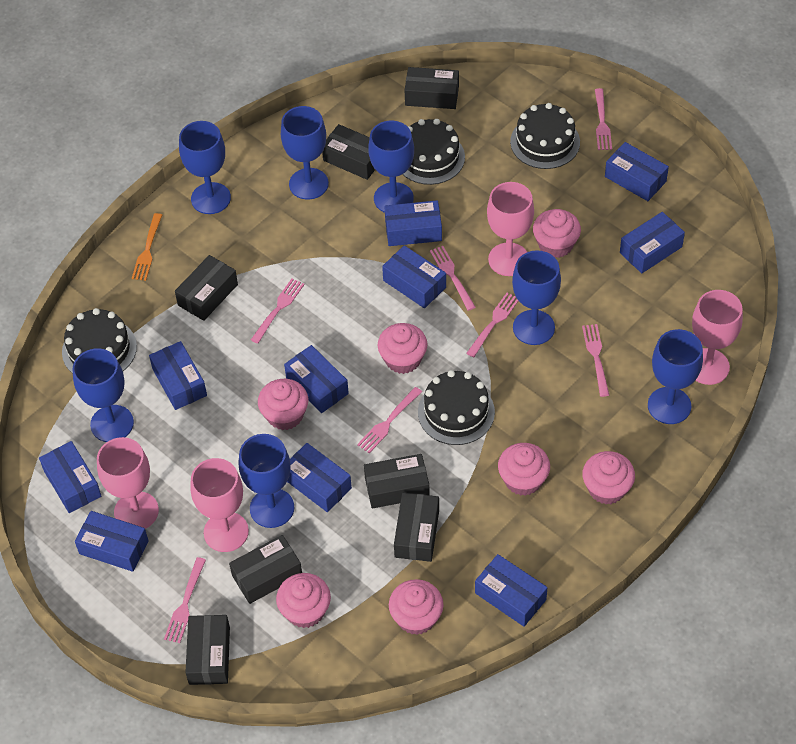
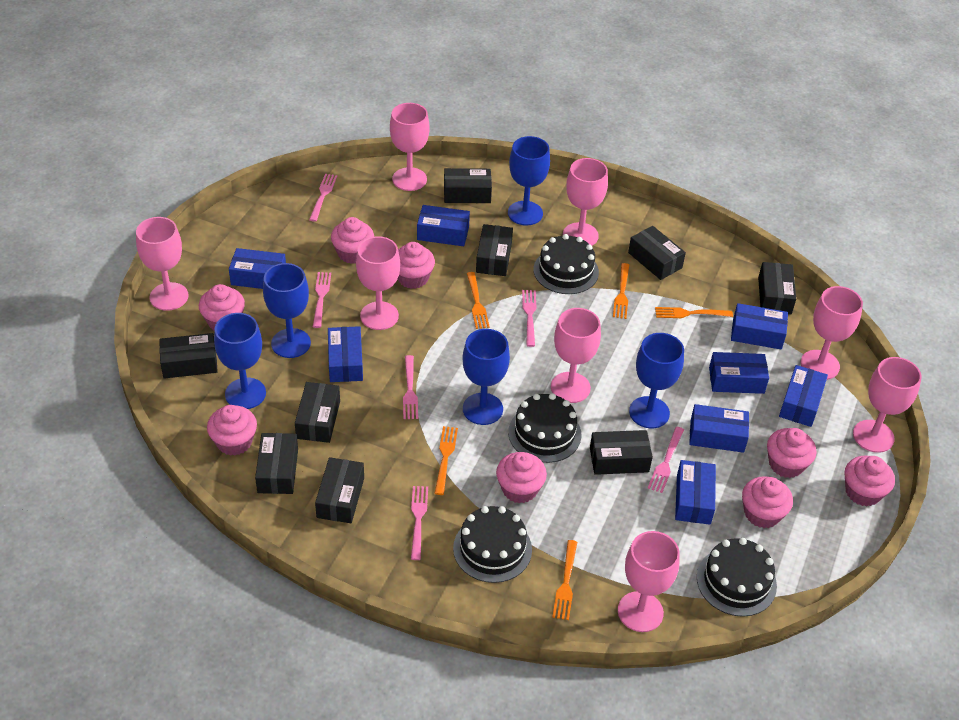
black box: [175,255,238,321] [185,615,230,685] [229,535,302,604] [322,124,375,180] [364,454,430,509] [394,493,439,562] [405,67,459,109] = 7 -> [159,333,218,379] [255,433,298,494] [295,382,340,443] [315,457,364,523] [444,168,492,203] [476,224,513,276] [590,430,653,475] [628,226,686,280] [758,262,796,315] = 9
blue box: [39,441,101,513] [75,511,149,572] [149,341,207,410] [284,345,349,413] [287,443,352,512] [382,245,446,308] [384,200,442,246] [475,554,547,627] [605,142,669,201] [620,212,685,273] = 10 -> [229,248,286,289] [328,326,363,382] [417,205,470,246] [675,460,716,525] [689,404,749,453] [709,352,769,394] [731,303,788,349] [779,365,828,427] = 8
blue goblet: [72,348,134,442] [179,121,231,214] [239,434,294,528] [281,106,329,200] [368,121,414,213] [512,250,561,345] [648,329,703,424] = 7 -> [214,313,266,409] [263,263,311,358] [463,329,510,425] [508,136,550,226] [629,333,684,428] = 5
orange fork: [132,213,162,281] = 1 -> [434,426,458,495] [467,272,490,329] [552,540,577,620] [613,263,629,319] [655,307,733,318] = 5
pink cupcake: [258,379,308,430] [276,573,331,628] [378,323,427,374] [389,579,443,635] [498,443,550,496] [533,209,581,258] [582,451,635,505] = 7 -> [199,284,245,330] [207,405,257,456] [331,217,374,264] [398,242,435,289] [496,452,547,503] [742,476,793,528] [767,428,816,478] [844,456,895,507] = 8
pink fork: [164,557,206,643] [251,279,305,344] [357,387,422,453] [430,246,476,311] [466,293,518,357] [582,324,609,397] [595,88,612,150] = 7 -> [309,174,337,222] [313,272,331,328] [403,355,418,419] [411,486,428,560] [522,290,536,347] [648,427,684,493] = 6
pink goblet: [97,437,159,529] [190,458,249,552] [487,182,534,276] [692,290,743,385] = 4 -> [136,217,189,311] [356,236,400,330] [390,103,430,191] [551,308,601,403] [563,158,608,245] [618,531,680,632] [801,286,863,380] [853,357,921,453] = 8

